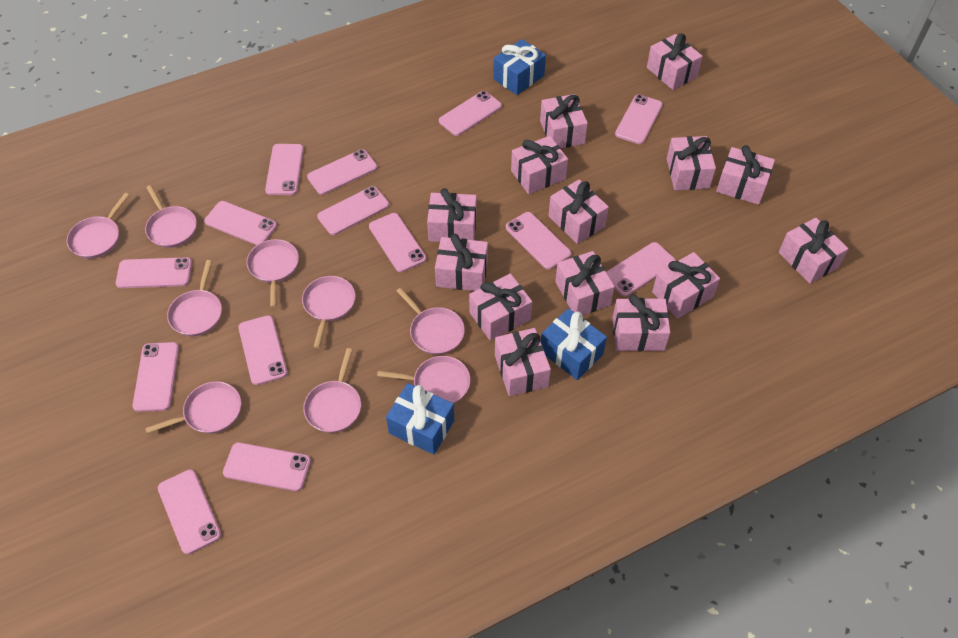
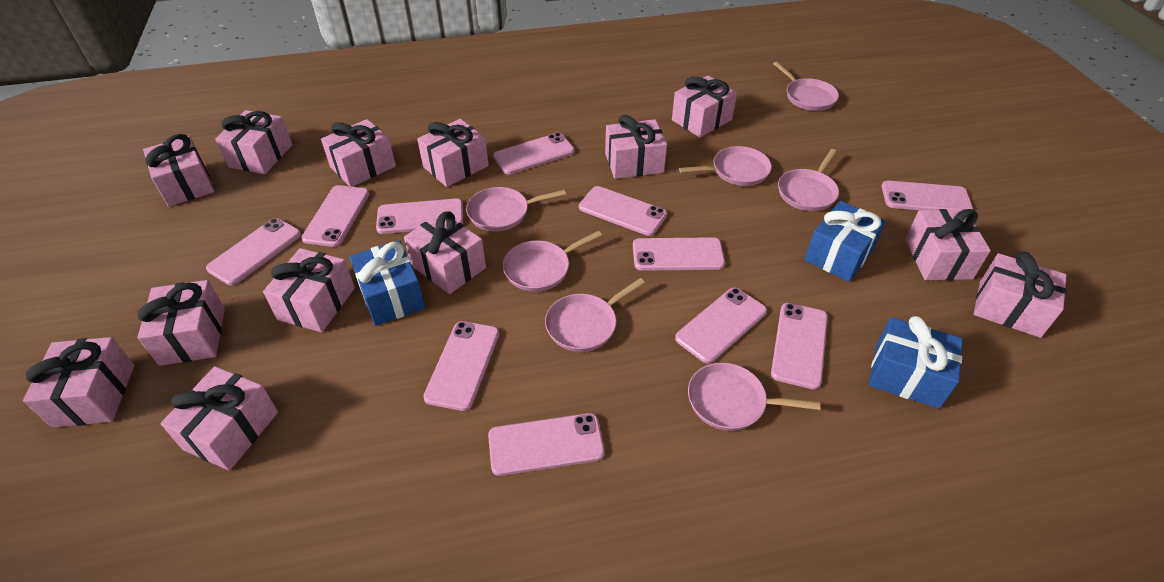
pink gift: [427,188,477,242] [435,234,488,291] [469,274,532,341] [495,328,551,396] [511,136,568,194] [540,94,588,148] [549,180,609,244] [555,251,615,315] [612,294,670,351] [647,34,703,90] [652,252,720,319] [667,136,716,190] [716,145,775,205] [779,218,848,284] = 14 -> [23,337,134,428] [137,280,225,366] [143,134,214,207] [160,366,278,471] [215,110,292,174] [263,248,355,332] [321,119,396,187] [404,211,486,294] [417,119,489,187] [605,115,667,179] [672,75,737,137] [905,209,991,280] [973,252,1067,338] = 13
pink pan: [67,193,129,259] [145,185,197,248] [145,382,241,434] [167,260,222,336] [246,239,299,308] [302,276,356,349] [303,348,361,433] [377,356,470,404] [396,288,465,355] = 9 -> [466,187,566,231] [503,231,602,292] [545,278,645,352] [679,146,772,186] [688,362,821,431] [773,61,839,111] [778,149,839,211] = 7
pink phone: [116,257,192,288] [132,342,179,412] [158,469,221,554] [204,201,277,245] [223,442,311,491] [238,315,287,385] [265,144,304,195] [307,149,377,195] [317,186,389,235] [369,213,427,272] [439,91,502,136] [506,212,571,270] [606,242,676,296] [615,95,663,144] = 14 -> [206,218,301,285] [301,185,369,247] [376,198,463,234] [423,321,499,411] [488,413,605,476] [493,133,575,174] [579,186,667,236] [633,237,725,271] [675,288,767,364] [771,303,828,389] [882,181,973,210] = 11

